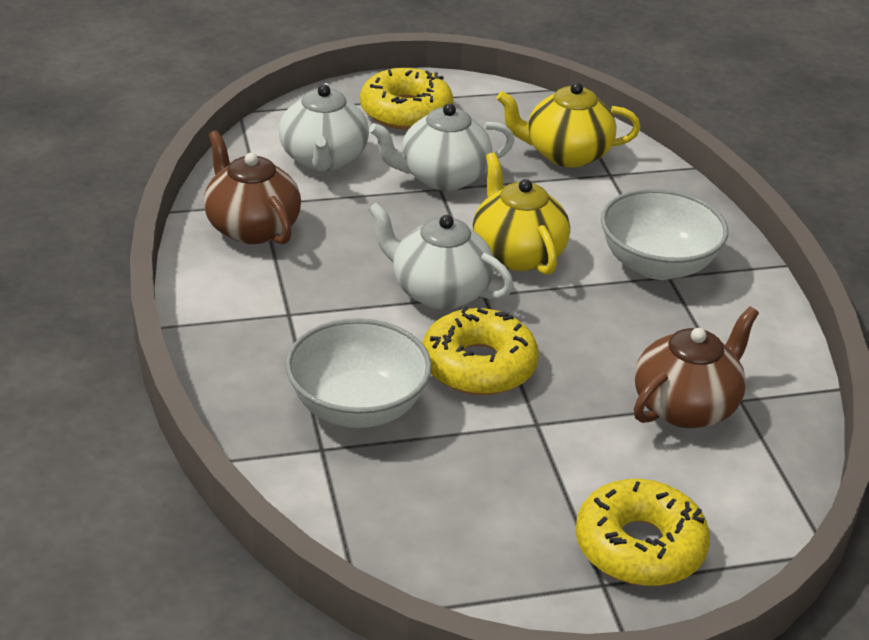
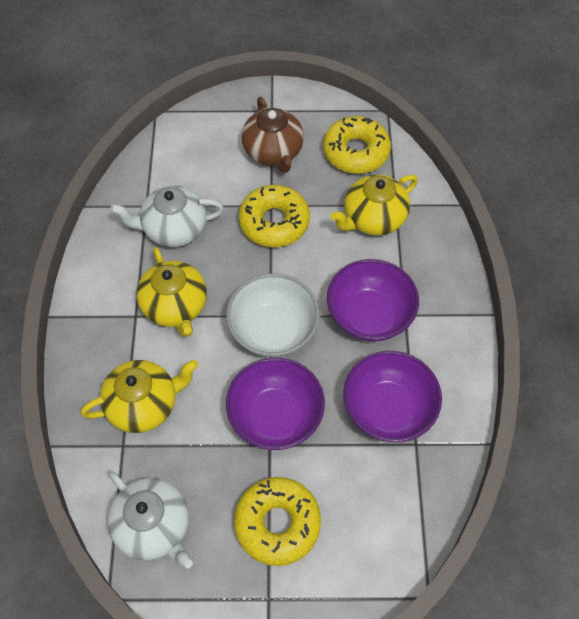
brown teapot: [204,130,301,244] [634,306,759,428] = 2 -> [242,97,304,173] = 1
purple bowl: none = 0 -> [226,357,325,450] [327,259,419,342] [343,351,442,442] = 3
white bowl: [285,318,432,428] [601,189,728,280] = 2 -> [226,274,320,357] = 1
white teapot: [279,83,369,171] [368,202,513,310] [369,103,515,191] = 3 -> [107,471,193,569] [110,185,224,247] = 2
yellow teapot: [473,152,570,275] [497,82,641,167] = 2 -> [81,360,198,433] [137,247,207,337] [330,174,418,236] = 3

